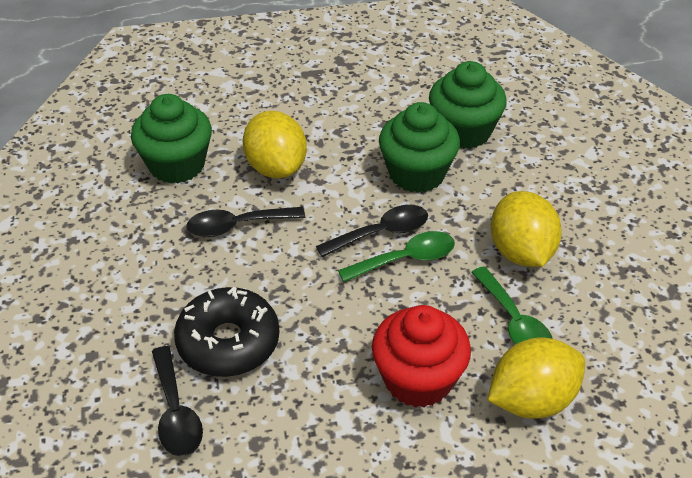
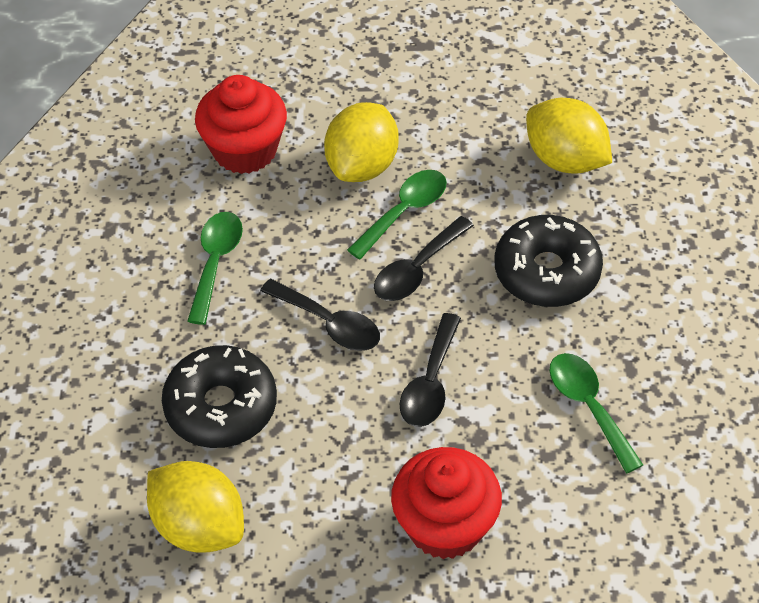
black donut: [174,287,279,377] = 1 -> [162,345,277,448] [494,215,603,307] = 2
green cupcake: [131,94,212,184] [379,102,460,193] [429,61,507,149] = 3 -> none = 0
green spoon: [338,231,455,282] [471,266,553,344] = 2 -> [187,212,243,325] [347,170,447,260] [549,353,643,473] = 3
red cupcake: [372,305,471,408] = 1 -> [195,75,287,174] [391,447,502,559] = 2

